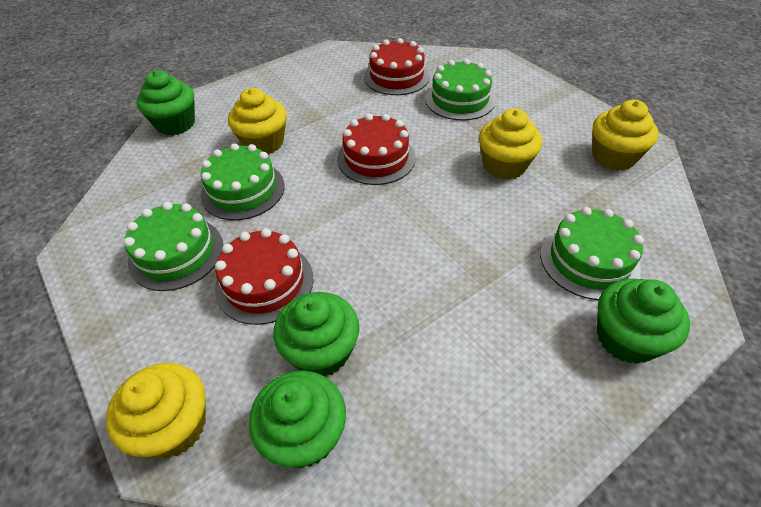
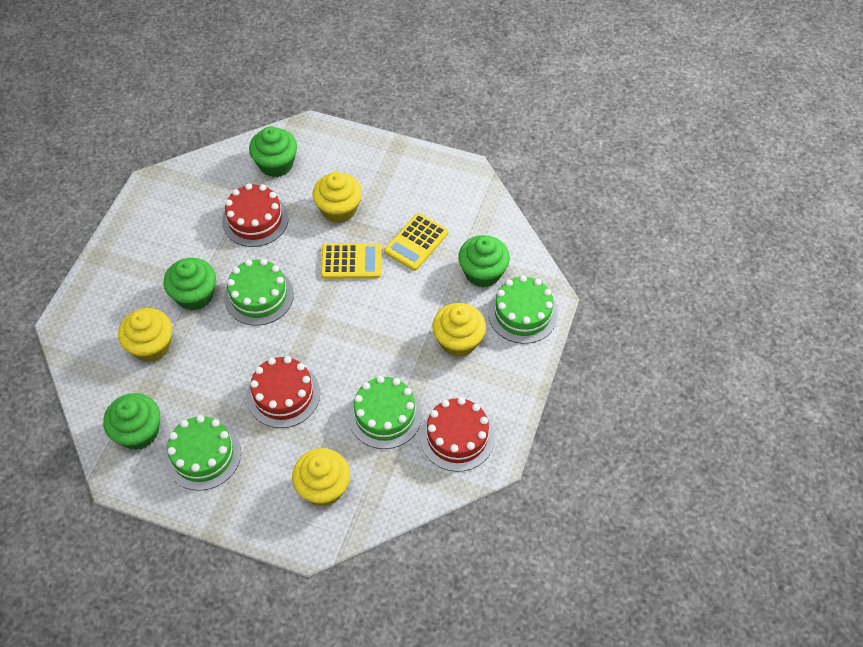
yellow calculator: none = 0 -> [321,243,382,279] [384,213,448,271] = 2

